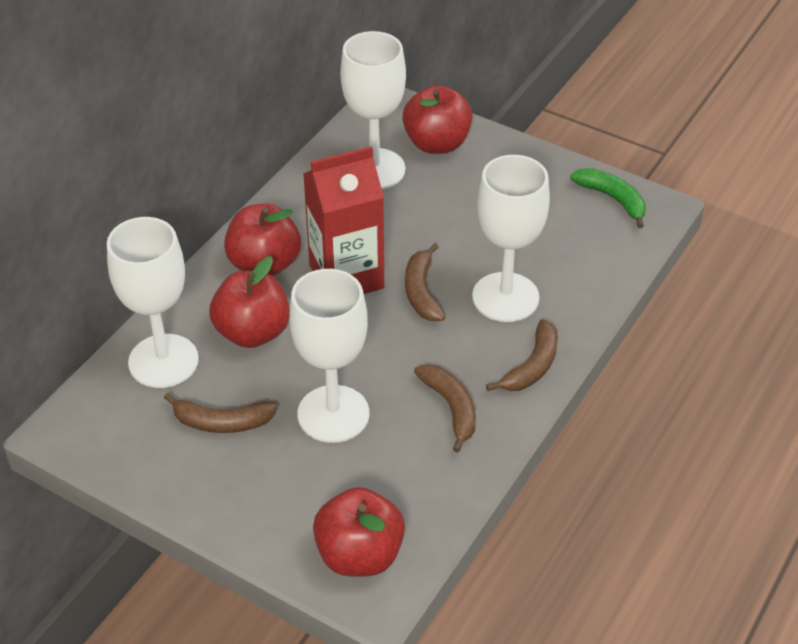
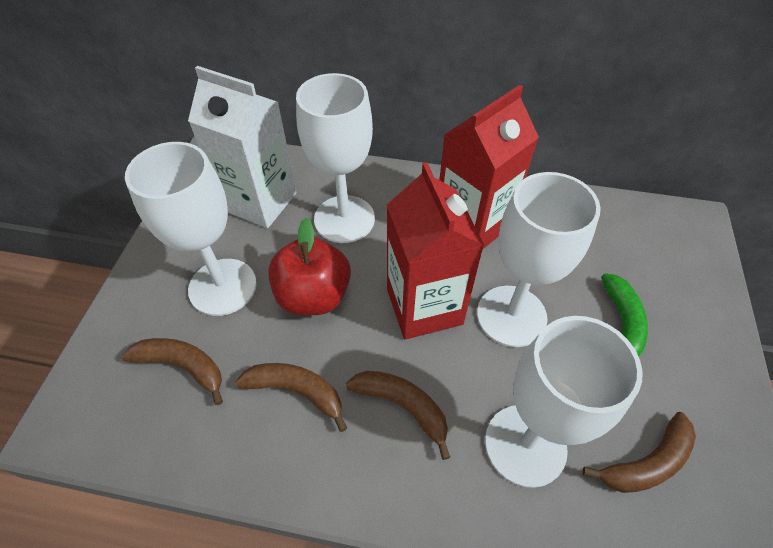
red apple: [209,256,290,348] [224,204,301,276] [313,487,405,577] [402,85,473,154] = 4 -> [268,218,351,315] = 1
red carton: [303,146,384,294] = 1 -> [387,162,484,339] [439,85,539,250] = 2
white carton: none = 0 -> [188,66,297,228] = 1

